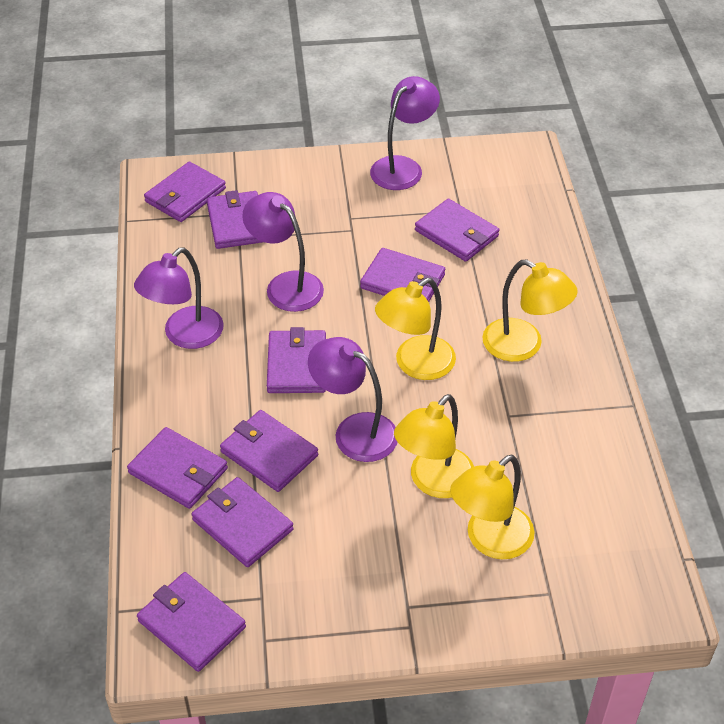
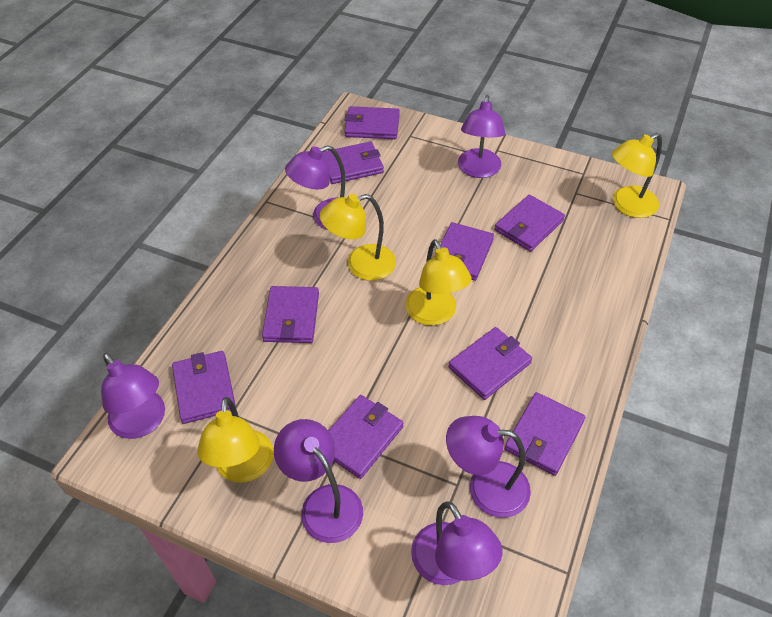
purple lamp: [134,247,224,349] [242,192,324,312] [308,337,397,462] [370,76,440,190] = 4 -> [101,353,165,439] [274,419,363,543] [285,145,345,230] [411,501,503,585] [446,416,531,518] [458,95,505,178] = 6

